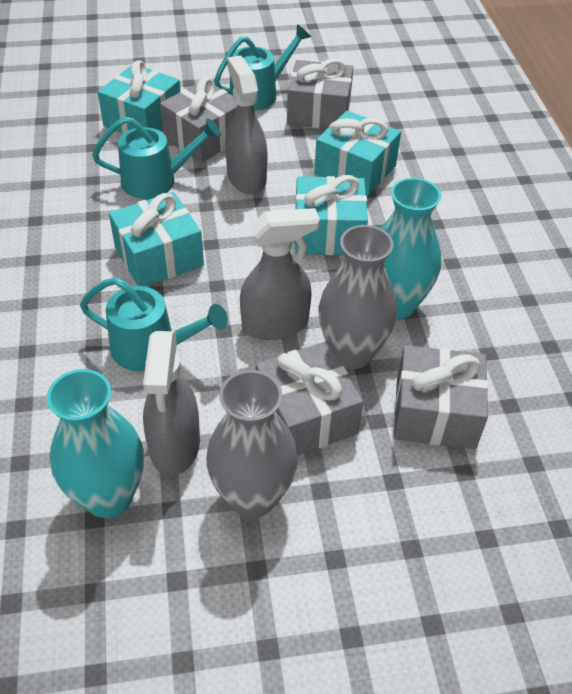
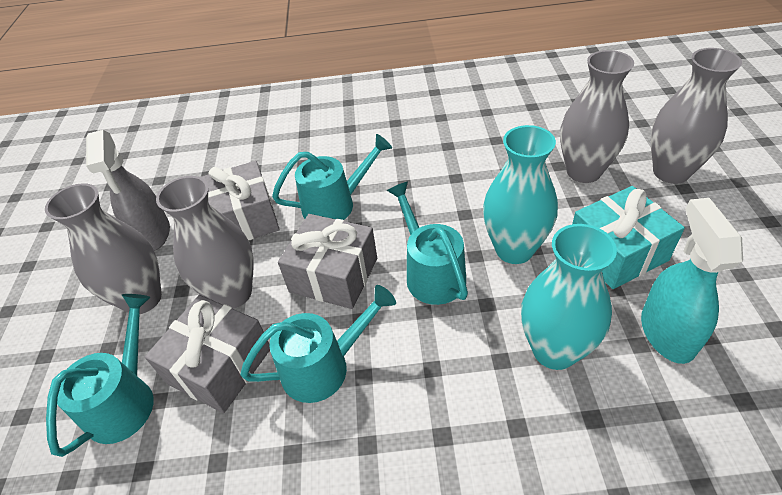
grey gift: [160,77,237,163] [256,341,363,456] [287,58,353,129] [394,345,488,449] = 4 -> [145,295,270,413] [201,161,280,240] [278,214,377,309] = 3
grey spray bottle: [143,331,200,476] [225,55,268,194] [240,208,320,340] = 3 -> [86,130,170,251] = 1
grey vase: [206,370,298,518] [319,225,397,369] = 2 -> [45,183,162,314] [156,176,253,309] [560,50,634,183] [651,48,742,184] = 4
turquoise gift: [98,60,180,134] [109,192,204,287] [295,175,368,255] [314,111,401,196] = 4 -> [572,186,685,289] = 1
turquoise spray bottle: none = 0 -> [641,198,743,364] = 1
turquoise watering can: [80,277,228,371] [92,117,221,199] [214,24,311,111] = 3 -> [46,294,154,457] [240,285,396,403] [272,134,392,220] [387,182,468,305] = 4

